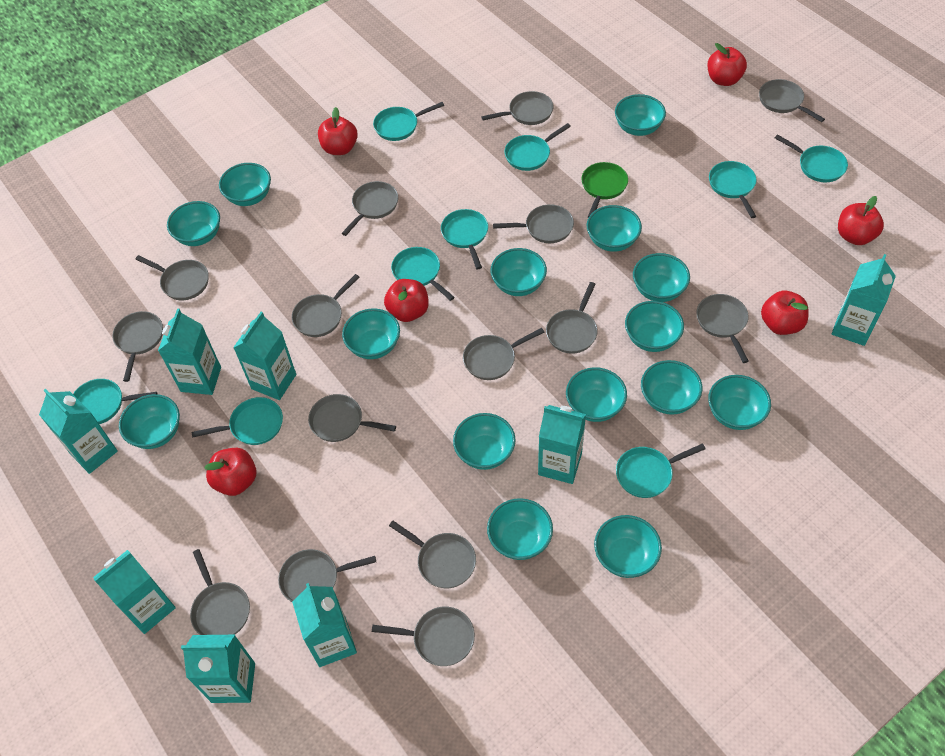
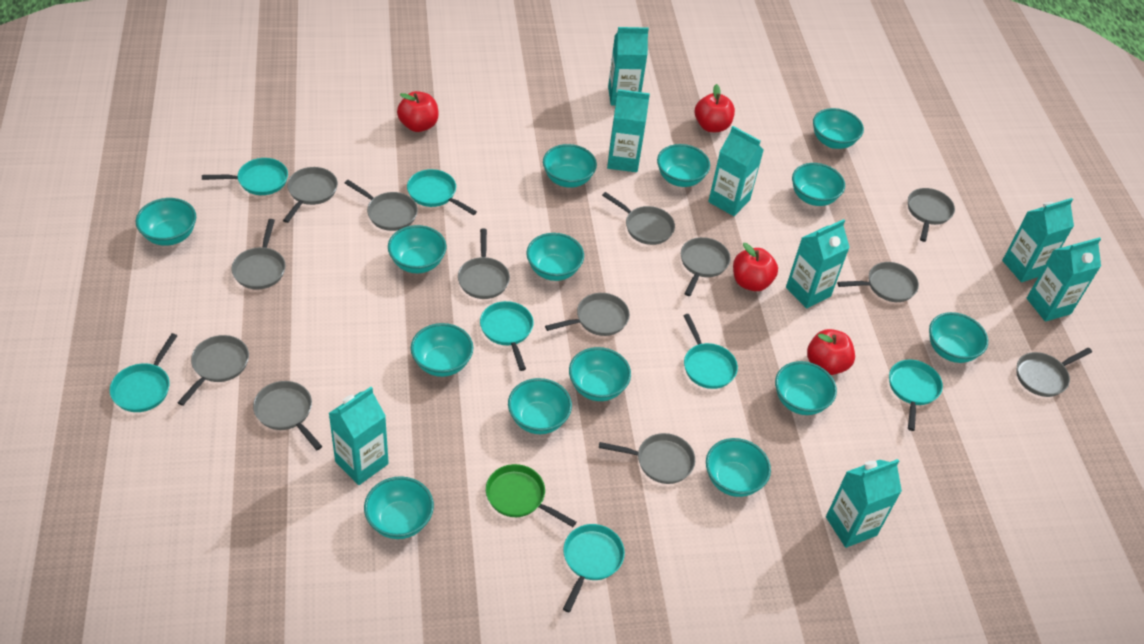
grey pan: [112,311,163,382] [135,255,209,300] [190,549,250,635] [278,549,376,602] [292,274,360,337] [308,394,396,442] [342,181,398,236] [372,607,475,666] [389,521,476,588] [463,328,545,380] [481,91,554,125] [493,204,574,243] [546,282,598,354] [696,294,749,363] [759,79,825,122] = 15 -> [177,335,249,406] [231,219,286,290] [253,381,322,450] [283,167,338,223] [345,180,418,231] [458,228,510,299] [545,293,630,336] [599,433,695,484] [602,192,675,245] [681,237,730,296] [837,262,919,302] [908,188,955,242] [1016,348,1092,397] = 13
red apple: [204,448,256,496] [318,107,358,155] [384,279,429,322] [708,43,747,86] [761,291,809,335] [838,196,884,245] = 6 -> [397,91,439,132] [695,84,735,132] [733,243,778,291] [807,329,855,375] = 4
turquoise bowl: [119,394,180,449] [167,201,220,246] [219,163,271,206] [342,308,400,359] [453,413,515,470] [487,498,553,560] [491,248,547,296] [566,367,627,422] [587,205,642,252] [594,515,662,578] [615,94,666,136] [625,301,684,352] [633,253,690,302] [641,360,702,415] [708,375,771,430] = 15 -> [136,198,196,246] [364,476,434,539] [388,225,446,273] [411,323,473,377] [508,378,572,434] [526,233,584,281] [543,144,597,188] [569,347,631,401] [657,144,710,187] [706,438,771,497] [775,361,837,415] [792,163,845,206] [813,108,864,149] [929,312,988,363] = 14
turquoise pan: [73,379,157,424] [192,397,283,445] [373,102,444,141] [391,247,455,301] [441,209,488,269] [504,123,571,171] [616,444,705,498] [709,161,757,218] [775,134,848,182] = 9 -> [110,333,177,412] [202,158,288,195] [407,169,477,215] [480,301,534,371] [563,524,625,612] [683,314,738,389] [889,360,943,431] = 7

